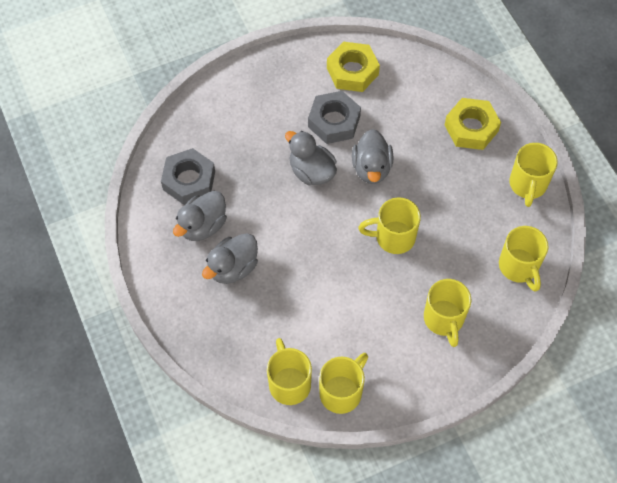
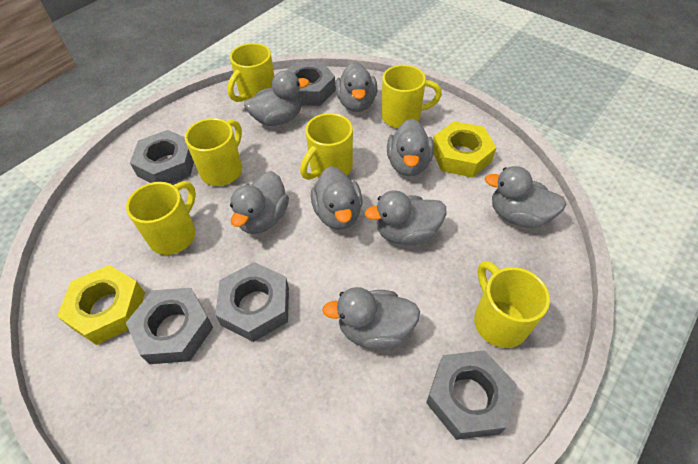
grey duck: [173,191,227,241] [202,233,258,284] [285,131,337,185] [352,129,393,184] = 4 -> [230,171,289,234] [244,70,309,126] [311,166,363,229] [322,287,420,350] [335,62,377,112] [365,190,446,245] [387,119,434,176] [485,166,567,228] = 8
grey nut: [161,148,215,205] [308,91,361,144] = 2 -> [126,288,213,364] [130,130,194,184] [215,262,289,342] [286,62,336,106] [426,350,517,440] = 5

